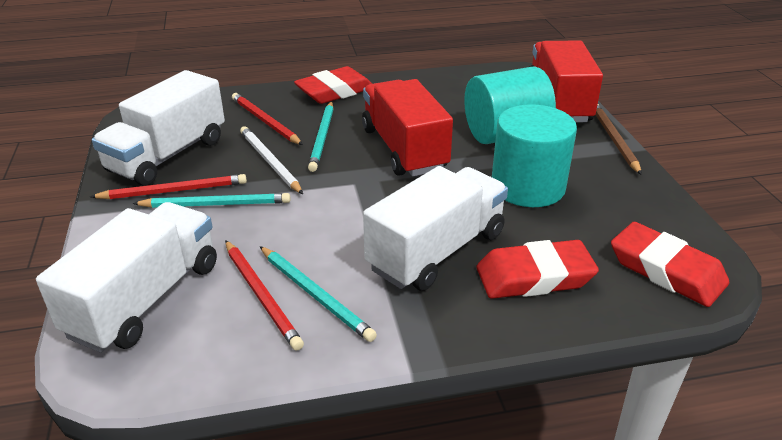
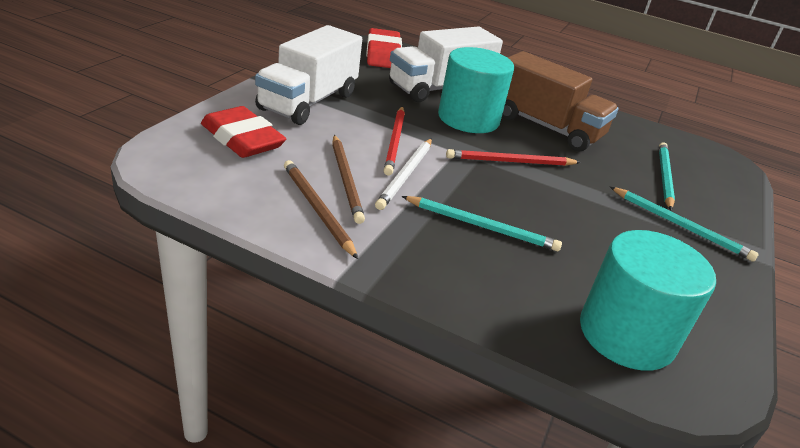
brown pencil: [595,104,642,175] = 1 -> [284,160,358,259] [332,135,365,224] = 2
brown truck: none = 0 -> [502,51,619,151] = 1
red eraser: [294,66,372,104] [476,240,599,299] [611,222,729,307] = 3 -> [201,106,286,158] [366,28,402,68] = 2
red pencil: [90,174,247,199] [225,240,304,351] [232,93,303,145] = 3 -> [384,107,405,176] [446,149,581,166] = 2
red truck: [362,79,453,176] [529,40,603,122] = 2 -> none = 0
white truck: [36,202,217,353] [92,70,225,186] [363,166,508,291] = 3 -> [255,25,362,125] [389,26,503,102] = 2

